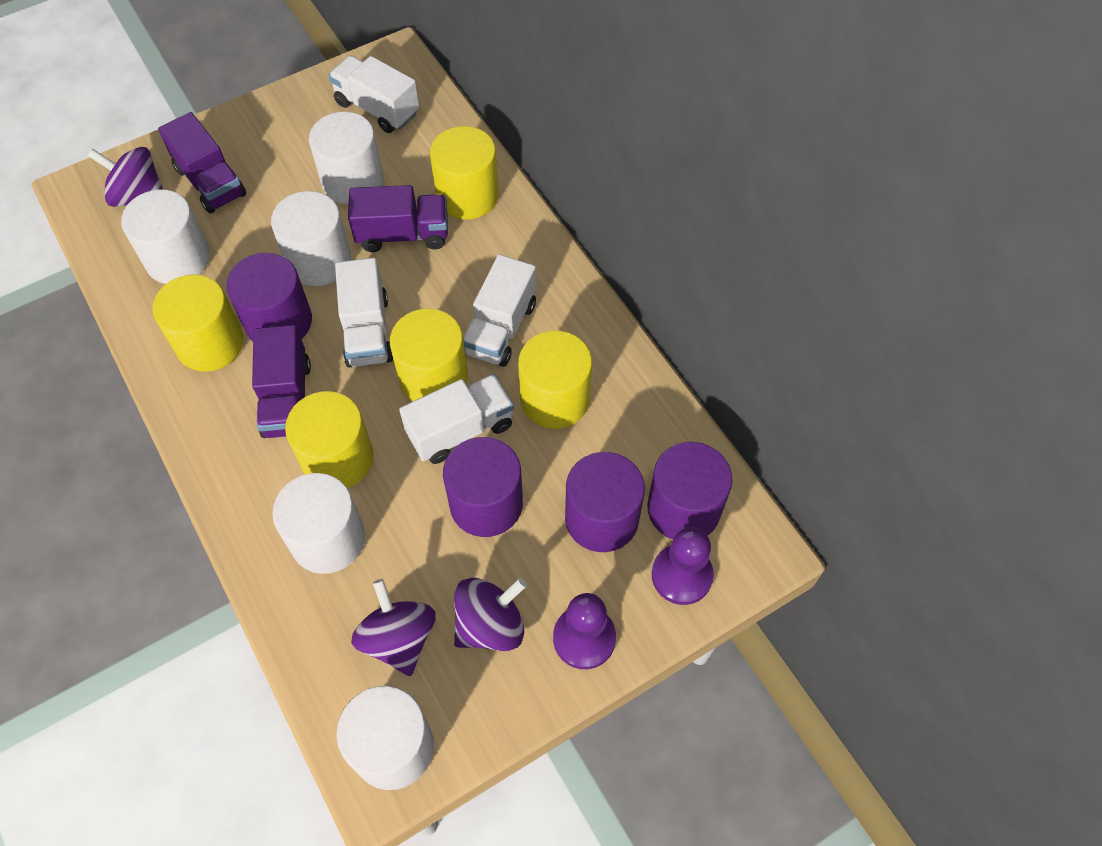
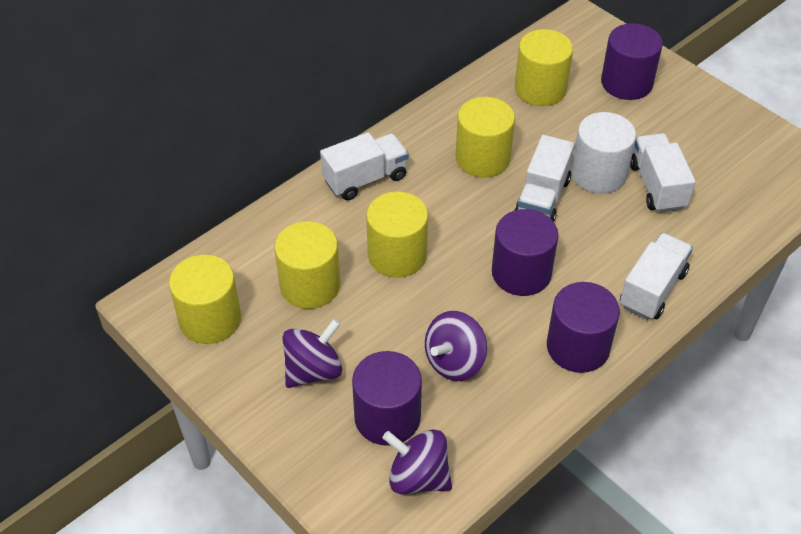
purple pawn: [553,593,616,669] [652,527,714,605] = 2 -> none = 0
purple truck: [158,112,246,213] [252,325,311,438] [348,185,448,252] = 3 -> none = 0
white cylinder: [121,189,210,284] [271,191,351,286] [272,473,365,574] [309,111,383,205] [337,686,434,790] = 5 -> [571,112,636,194] = 1

